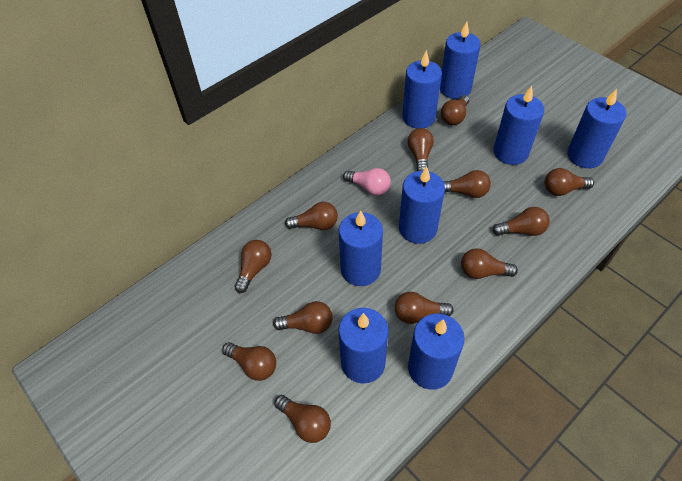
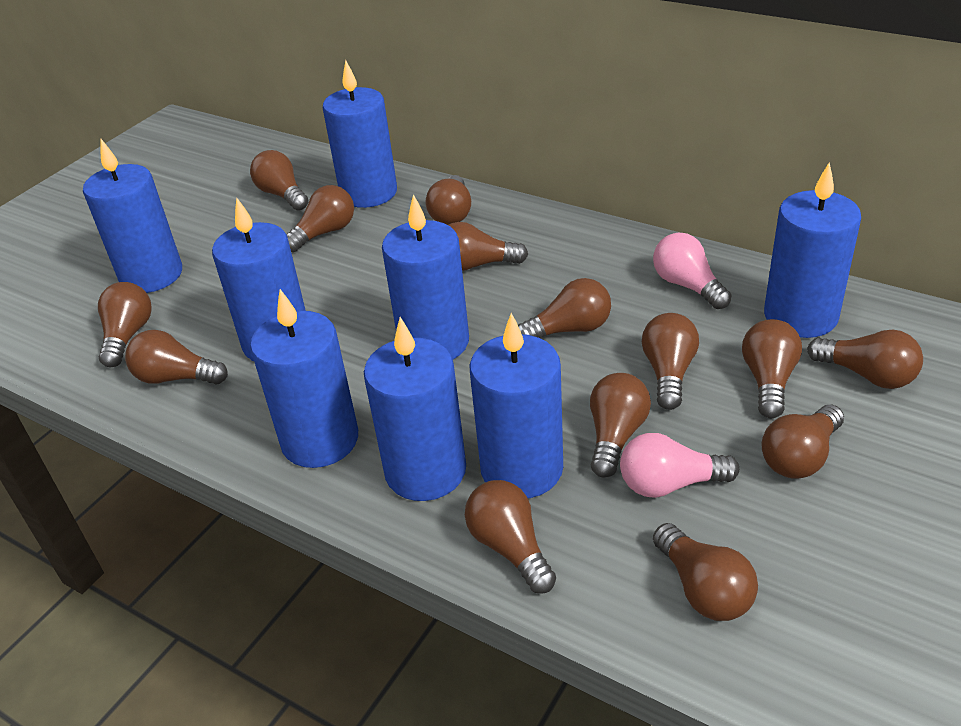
brown light bulb: [222,342,276,381] [234,240,271,293] [273,301,333,334] [274,395,331,443] [285,202,338,230] [394,292,454,324] [408,128,434,171] [441,95,469,125] [443,170,491,198] [461,248,518,279] [493,207,550,236] [544,168,594,196] = 12 -> [98,282,152,367] [125,330,228,385] [250,150,309,210] [287,185,354,252] [426,175,471,225] [448,222,528,271] [465,480,556,593] [518,278,611,339] [590,373,651,478] [642,313,699,410] [653,523,758,621] [742,319,802,418] [761,405,844,479] [807,329,923,389] = 14
pink light bulb: [343,168,391,196] = 1 -> [620,433,739,498] [653,233,732,309] = 2

